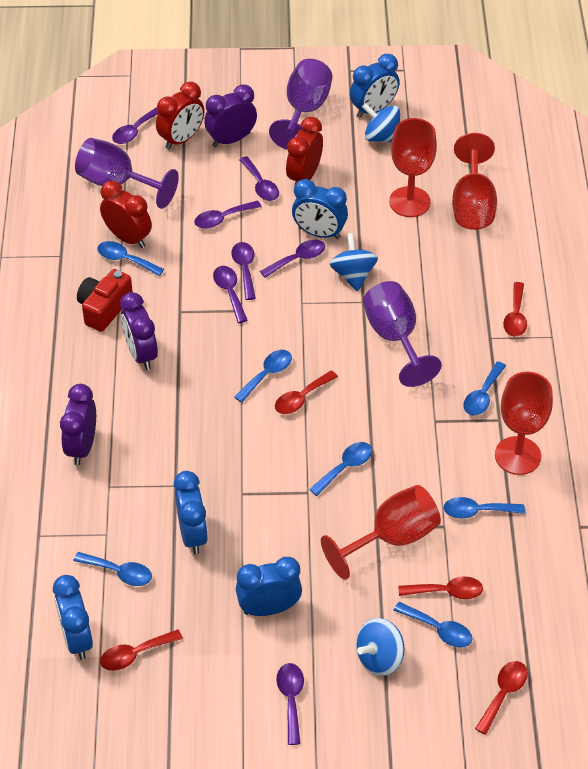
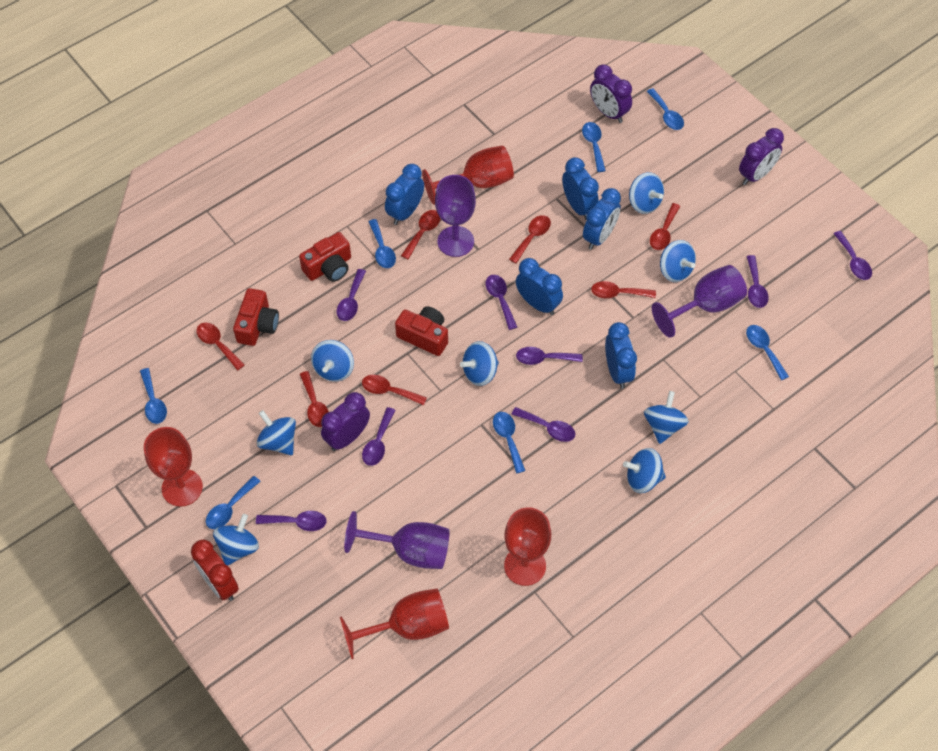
blue spinning top: [330,233,378,291] [356,618,405,676] [362,103,400,142] = 3 -> [213,514,259,565] [257,410,296,455] [311,340,354,382] [460,341,499,386] [623,448,666,493] [629,172,664,214] [644,391,689,444] [660,240,696,282] = 8
purple spoon: [112,107,158,144] [194,200,262,229] [213,266,248,323] [231,242,256,300] [239,156,279,201] [260,239,325,278] [276,663,304,745] = 7 -> [256,511,327,531] [337,269,366,321] [362,407,395,466] [486,275,517,330] [511,407,575,442] [516,347,583,365] [747,255,769,308] [833,231,872,280] = 8
red camera: [77,269,133,332] = 1 -> [233,288,279,346] [299,232,351,282] [395,306,448,356] = 3
red clock: [100,181,152,248] [156,82,204,149] [286,117,323,185] = 3 -> [191,540,239,601] = 1
red spoon: [100,629,183,671] [275,370,338,414] [398,576,483,599] [475,661,528,735] [503,282,527,337] = 5 -> [196,323,244,370] [300,371,329,427] [362,375,427,405] [401,210,441,259] [509,215,551,263] [591,281,656,298] [650,203,680,250] = 7

